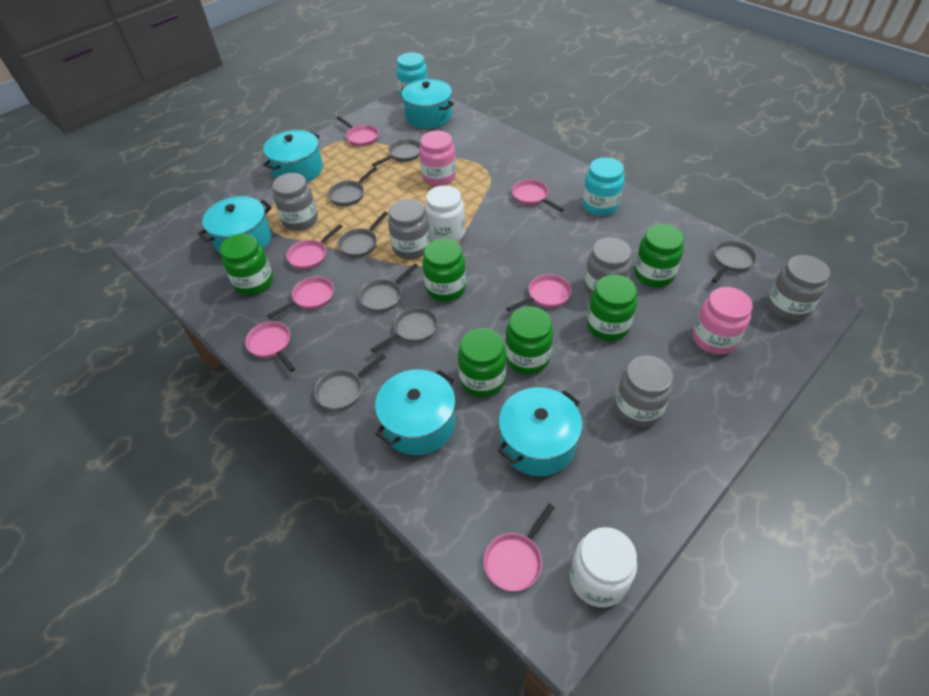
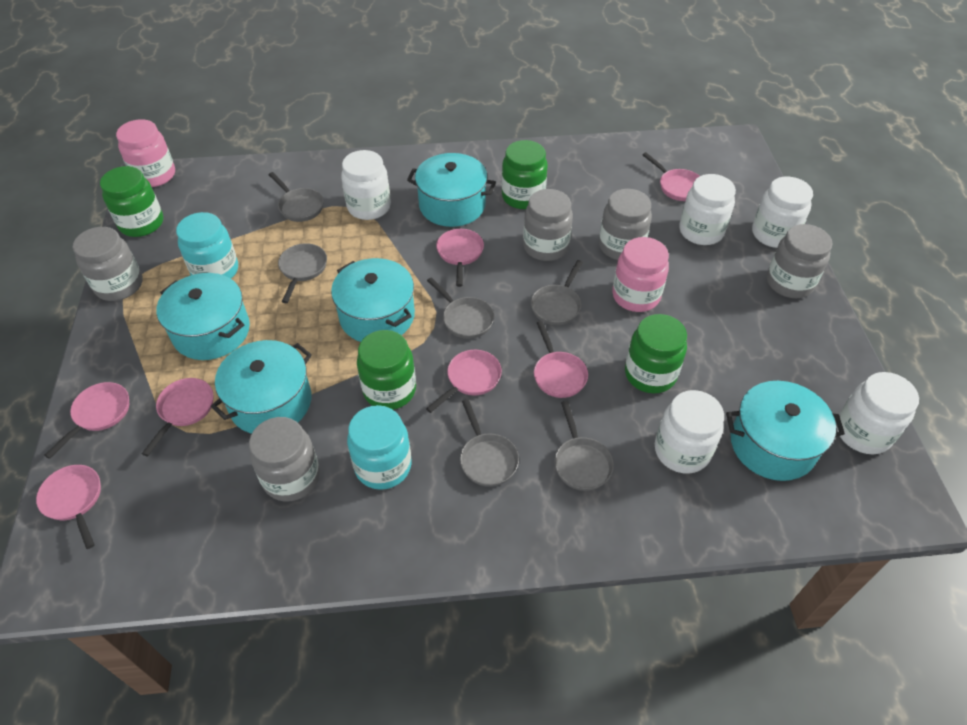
green jar: [220,234,273,295] [422,239,466,302] [458,328,507,397] [505,307,553,374] [587,275,637,341] [634,224,684,287] = 6 -> [100,166,163,237] [357,330,416,410] [502,140,548,209] [625,314,687,393] = 4
grey pan: [314,354,386,411] [328,167,377,206] [338,212,388,258] [359,263,418,312] [371,307,438,353] [372,139,421,167] [711,241,757,283] = 7 -> [269,172,324,222] [278,243,327,303] [427,277,494,339] [460,399,519,487] [531,260,583,325] [554,401,614,491] = 6
white jar: [425,185,465,242] [570,527,637,607] = 2 -> [341,150,391,220] [655,390,724,474] [679,174,736,245] [752,176,813,248] [836,372,919,454] = 5

